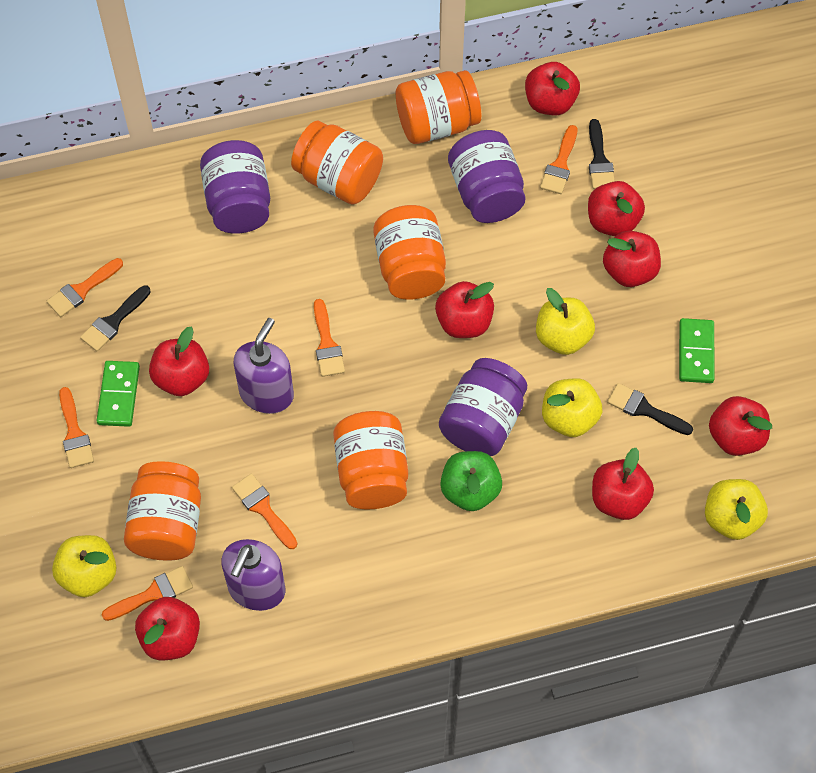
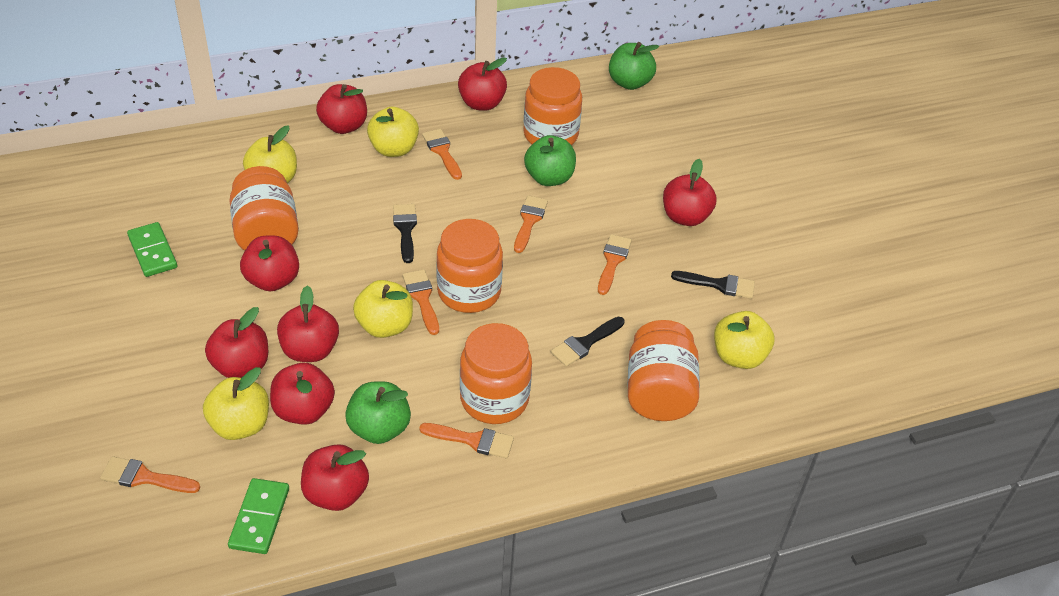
green apple: [440,451,502,511] = 1 -> [345,381,411,444] [524,135,576,186] [609,42,659,90] = 3
purple jar: [200,140,270,234] [439,358,527,456] [448,130,526,223] = 3 -> none = 0
purple soap dispenser: [221,539,285,611] [234,318,294,414] = 2 -> none = 0
yellow apple: [52,535,117,597] [536,288,595,355] [542,378,602,437] [705,479,768,540] = 4 -> [203,367,269,440] [243,126,297,183] [353,280,413,338] [367,107,419,157] [714,311,774,369] = 5

